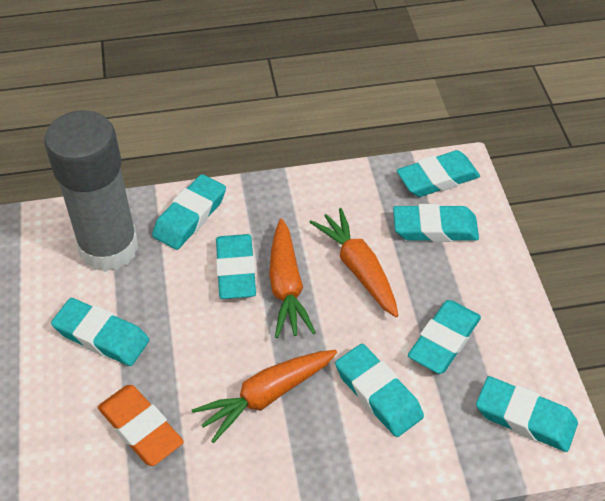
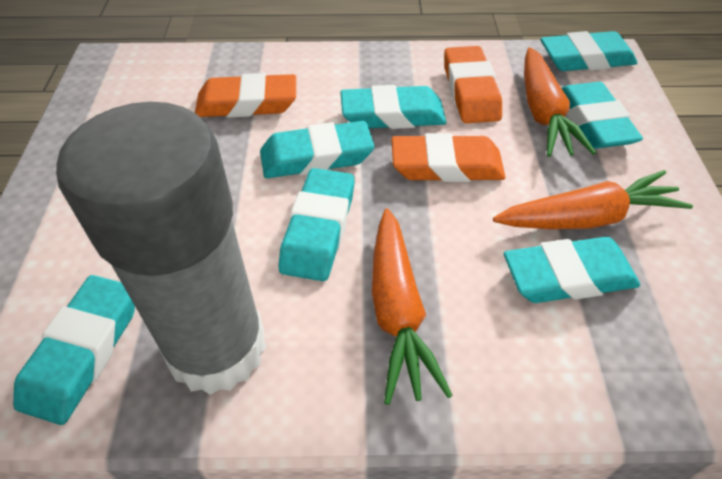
orange eraser: [98,385,184,466] = 1 -> [195,73,296,118] [391,133,505,182] [444,46,502,123] = 3
turquoise eraser: [51,298,149,366] [152,174,226,250] [216,234,256,299] [335,344,424,437] [393,204,479,242] [396,150,480,197] [408,300,481,374] [476,376,578,452] = 8 -> [13,275,135,425] [260,121,374,178] [279,168,355,281] [340,85,446,129] [504,237,640,303] [541,31,637,71] [562,82,643,149] = 7

